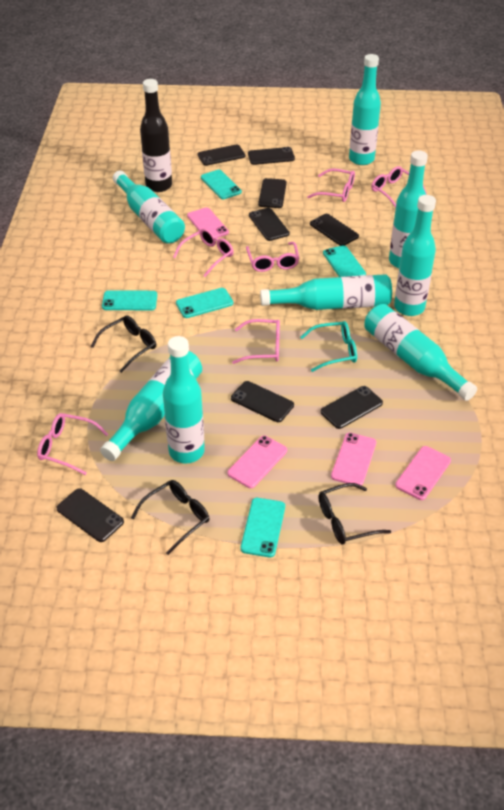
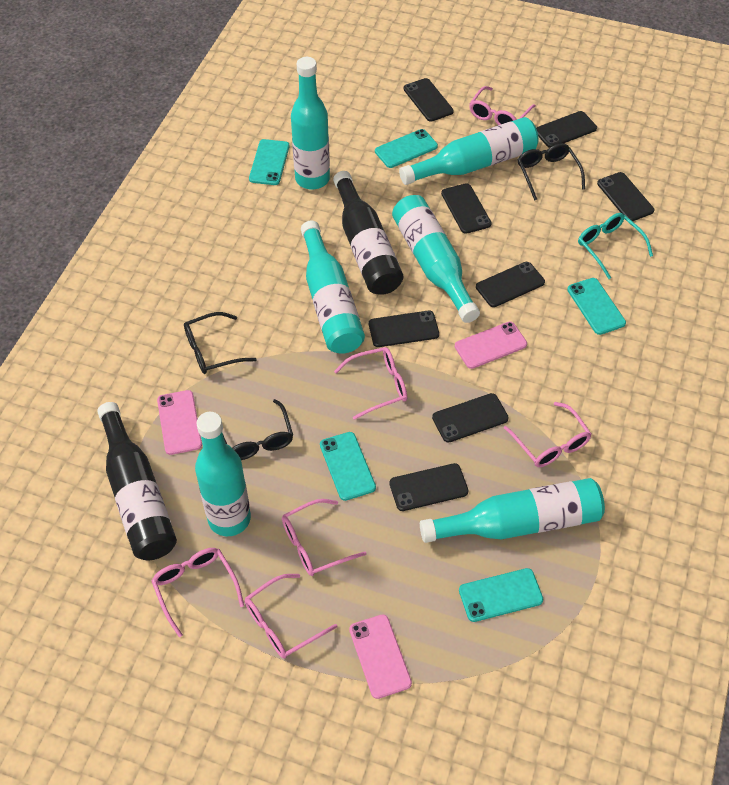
black bottle: [140,79,172,192] = 1 -> [97,402,177,560] [333,171,403,295] = 2
pink phone: [187,207,229,238] [227,435,287,488] [331,433,376,486] [395,446,451,500] = 4 -> [157,390,202,455] [349,614,412,699] [455,322,527,369] = 3
turquoise bottle: [100,351,202,461] [113,171,185,244] [163,336,205,463] [260,274,392,310] [349,54,381,165] [364,304,477,401] [389,150,428,268] [394,195,436,316] = 8 -> [195,412,251,536] [291,57,330,189] [301,221,365,354] [392,195,480,323] [399,117,539,185] [420,478,605,543] = 6

